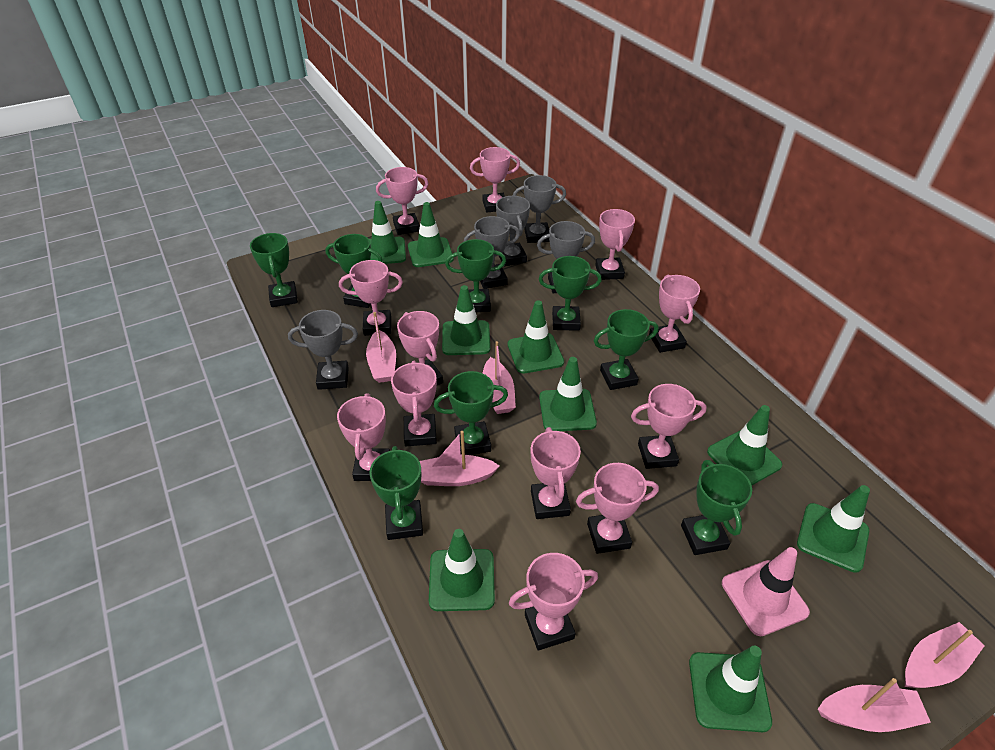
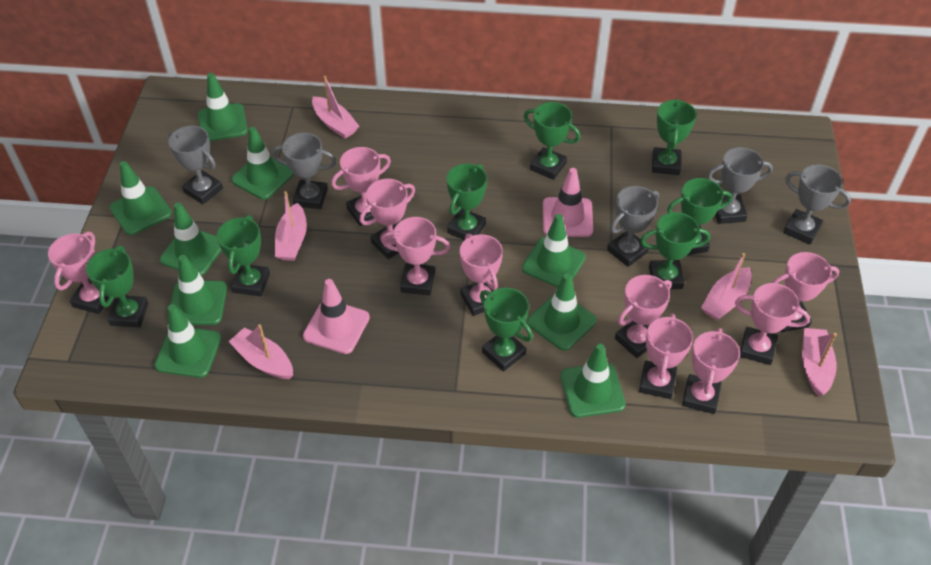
pink traffic cone: [722,547,810,636] = 1 -> [303,279,370,354] [543,168,593,237] = 2
pink trophy: [337,393,390,481] [339,260,403,336] [376,167,429,235] [391,361,437,446] [397,311,443,385] [470,147,520,212] [509,553,598,651] [531,427,581,519] [576,463,659,554] [595,209,635,280] [631,384,707,469] [649,274,700,353] = 12 -> [48,232,109,314] [331,147,391,226] [360,179,415,259] [381,217,451,296] [460,233,503,316] [615,275,672,358] [639,313,693,399] [682,328,740,414] [735,283,810,365] [772,252,839,332] = 10

